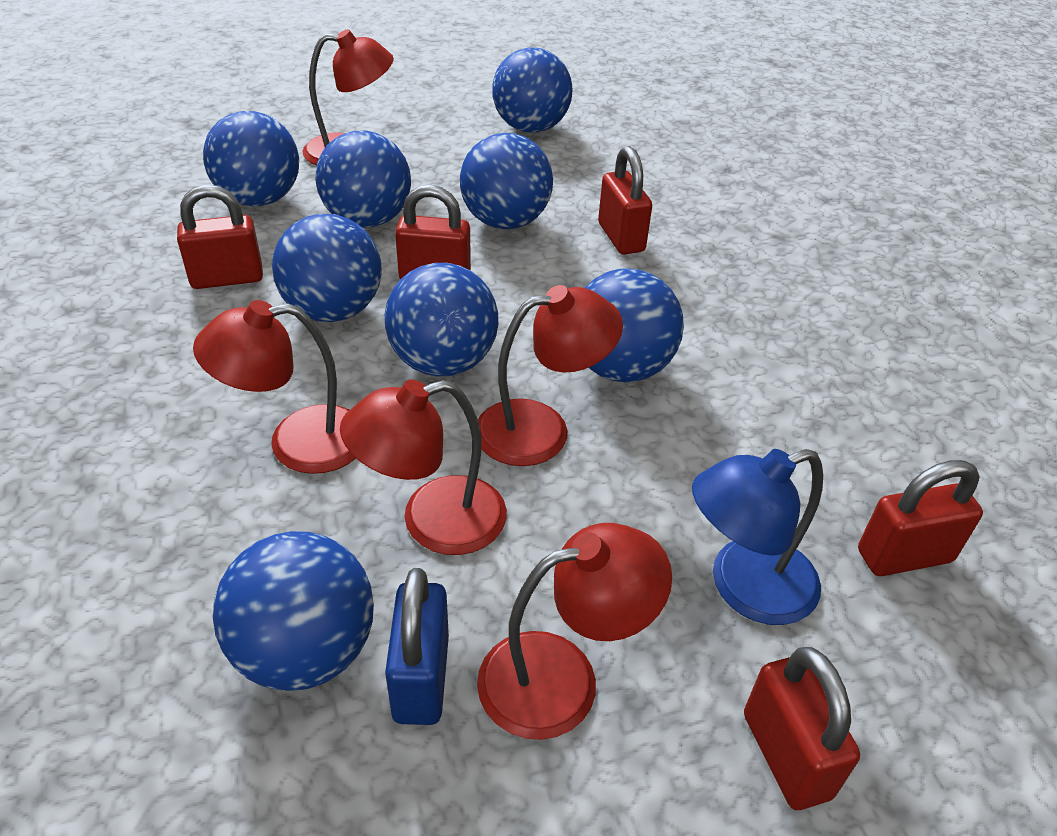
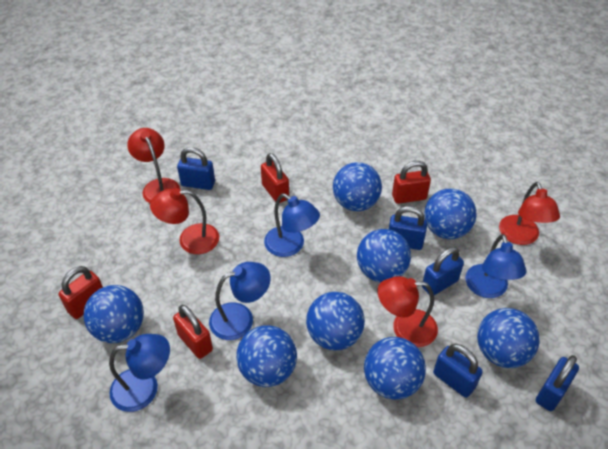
blue lamp: [692,449,823,625] = 1 -> [109,334,170,412] [209,262,271,340] [264,194,320,257] [465,234,526,298] = 4
blue padlock: [385,568,449,725] = 1 -> [177,147,215,190] [389,206,427,250] [422,247,464,295] [433,344,483,398] [535,355,579,411] = 5
red lamp: [193,300,356,474] [302,29,394,165] [340,380,507,555] [477,523,672,740] [478,285,623,466] = 5 -> [127,128,180,203] [150,188,219,254] [378,276,438,347] [499,182,560,245] = 4
red padlock: [177,185,263,289] [395,185,471,279] [598,146,652,255] [744,647,860,810] [858,460,983,576] = 5 -> [59,266,103,319] [173,305,213,359] [261,153,289,203] [392,161,431,204] = 4

